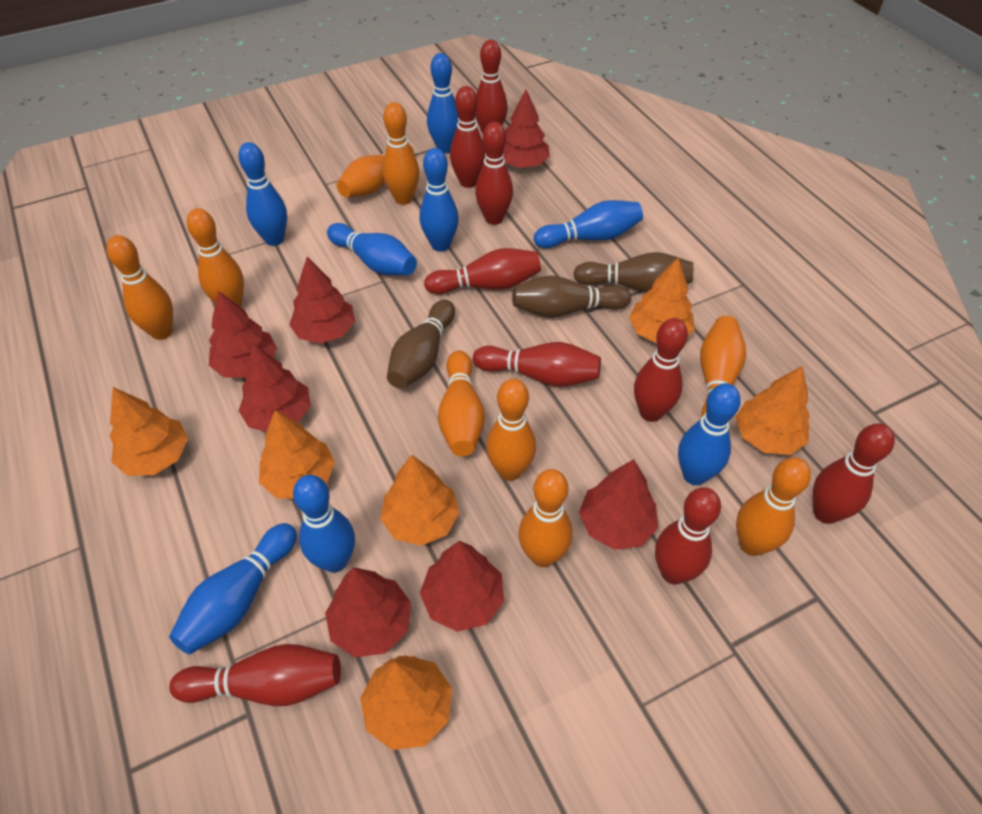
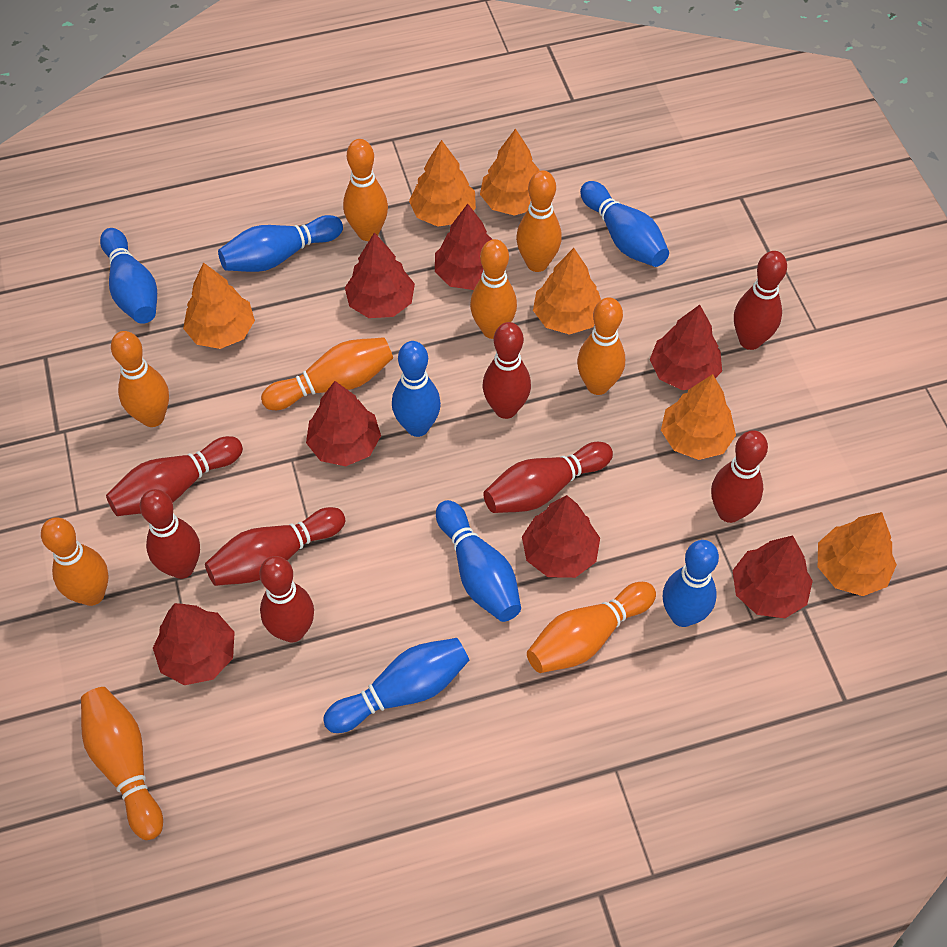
blue bowling pin: [169,523,297,655] [238,142,287,246] [293,475,355,573] [327,223,417,275] [420,148,459,252] [427,53,459,153] [534,200,643,248] [678,383,741,485] = 8 -> [100,228,157,324] [218,215,343,272] [323,638,470,733] [392,341,441,437] [436,500,521,622] [580,181,669,267] [663,540,719,627] = 7
brown bowling pin: [387,300,455,389] [512,276,631,318] [573,252,693,292] = 3 -> none = 0
red bowling pin: [169,644,341,706] [424,248,541,294] [450,86,486,188] [473,342,601,387] [475,40,508,135] [475,122,513,225] [634,318,688,422] [655,487,721,585] [813,423,895,524] = 9 -> [106,436,243,516] [140,489,200,579] [205,507,345,586] [260,556,314,642] [483,322,531,419] [483,442,613,513] [711,430,768,523] [734,251,787,350] = 8

